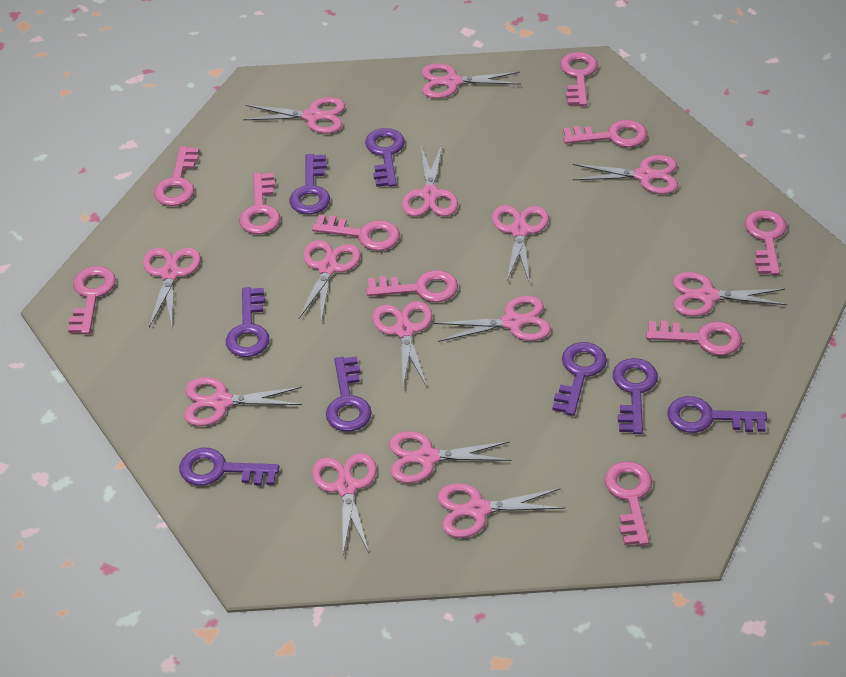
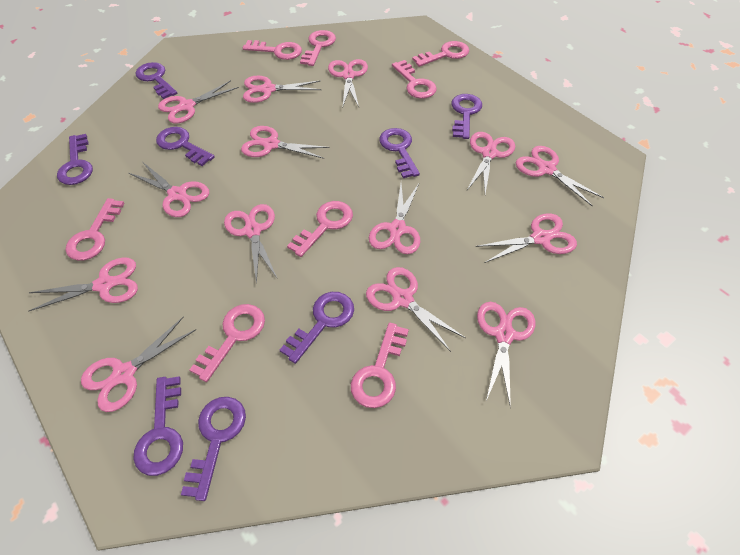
pink key: [68,266,116,334] [154,146,199,206] [239,173,280,234] [312,215,400,251] [366,270,458,302] [560,52,598,106] [563,120,647,147] [604,461,652,545] [646,321,742,355] [744,210,787,275] = 10 -> [65,198,125,261] [190,304,265,382] [243,40,302,60] [287,201,353,257] [300,30,336,66] [351,323,409,408] [392,60,437,99] [412,41,469,67] = 8

